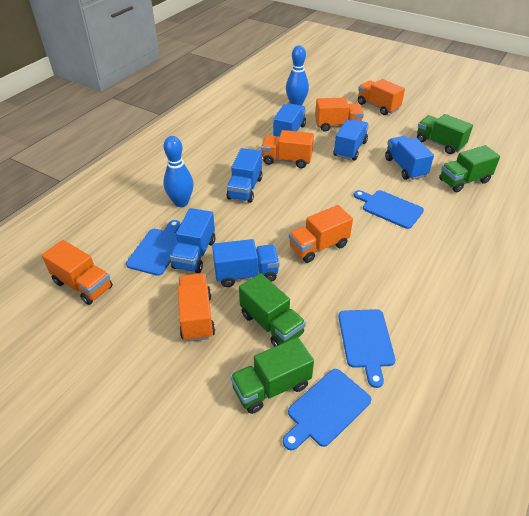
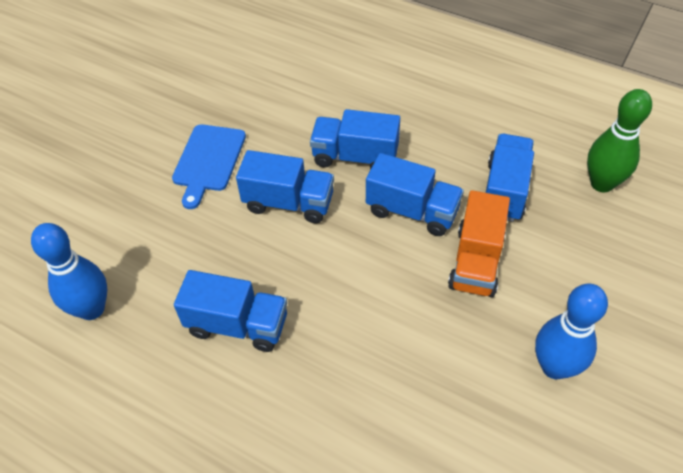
blue cutting board: [126,220,180,276] [283,369,371,450] [339,309,395,388] [354,190,424,229] = 4 -> [172,124,246,209] = 1
blue truck: [170,208,215,273] [212,239,280,287] [227,148,263,203] [273,104,306,137] [334,119,369,161] [385,136,434,180] = 6 -> [174,270,287,352] [236,150,334,223] [310,109,400,170] [366,153,464,236] [486,134,534,222] = 5
green bowling pin: none = 0 -> [587,89,652,192] = 1
green truck: [230,337,314,414] [239,273,306,347] [417,114,473,154] [439,145,500,192] = 4 -> none = 0
orange truck: [42,240,113,305] [178,273,215,342] [261,130,314,168] [289,205,353,263] [315,97,364,132] [358,79,405,115] = 6 -> [448,190,510,297] = 1

